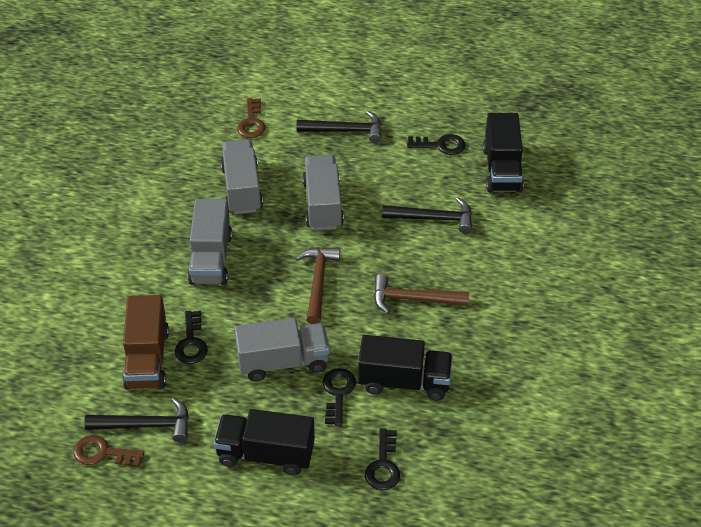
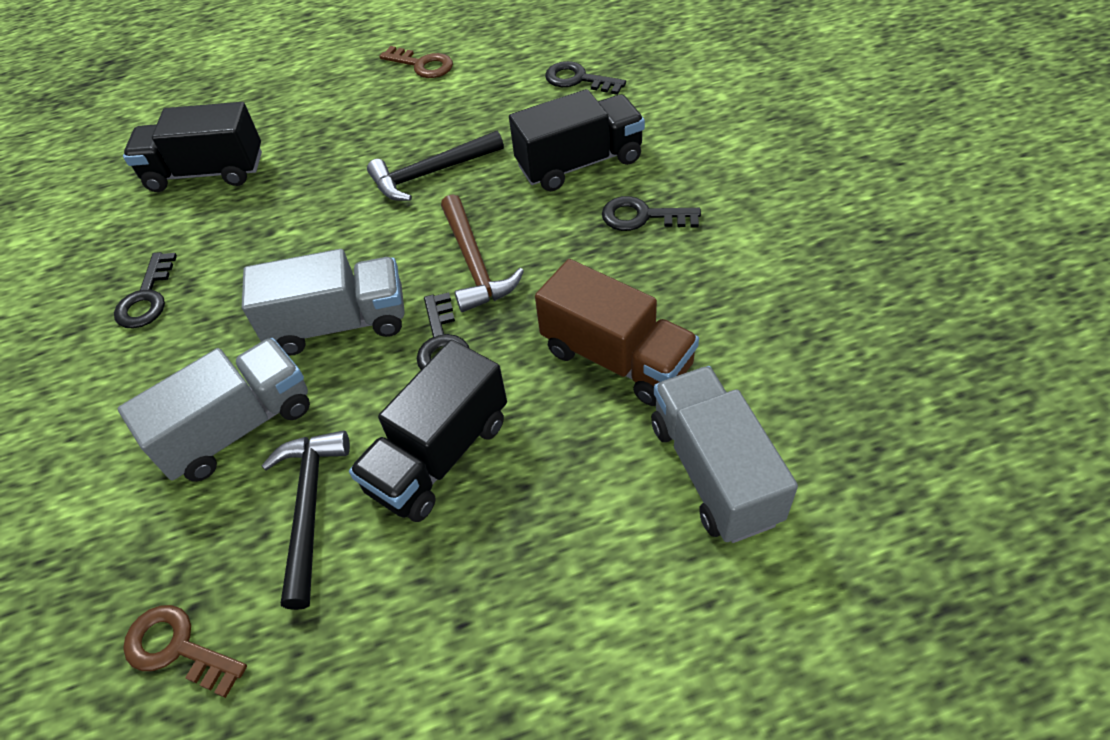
black hammer: [84,397,189,442] [297,111,381,143] [382,197,472,234] = 3 -> [261,430,350,610] [367,131,504,201] = 2
brown hammer: [295,247,340,324] [374,274,469,314] = 2 -> [441,194,524,312] = 1
grey truck: [188,199,232,285] [221,139,263,214] [234,318,330,381] [302,155,344,230] = 4 -> [118,338,310,482] [242,249,405,355] [651,366,798,543] = 3

